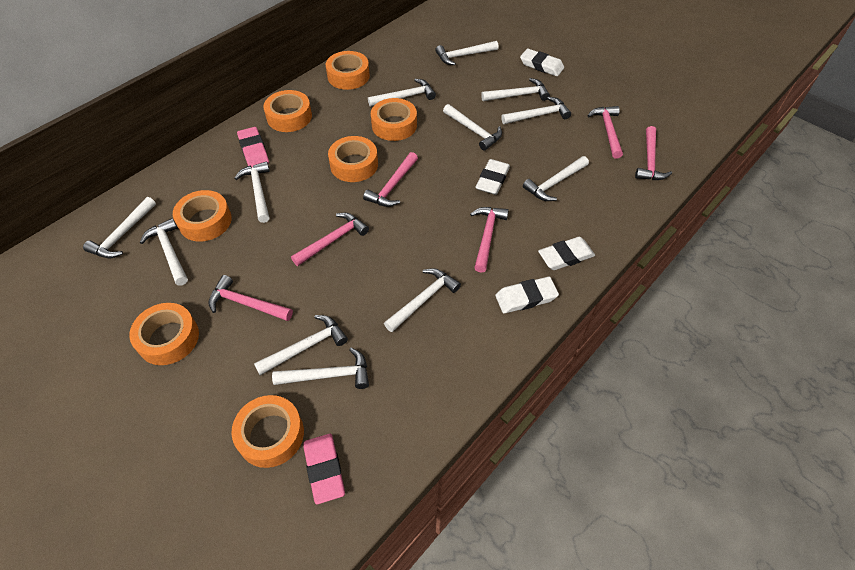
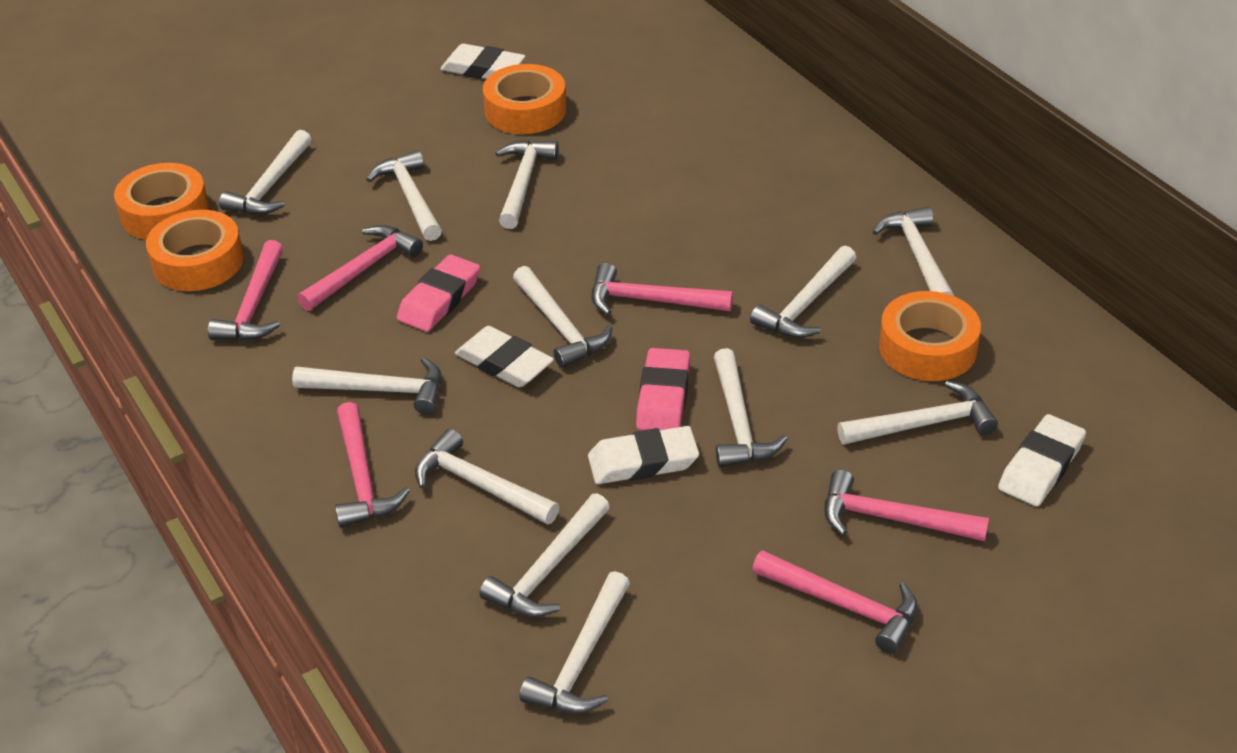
orange tape: [129,303,199,365] [173,190,232,241] [231,395,304,468] [263,90,312,132] [326,51,370,90] [328,136,378,182] [371,98,417,141] = 7 -> [114,163,209,240] [146,210,244,291] [483,64,566,134] [879,291,981,381] = 4

